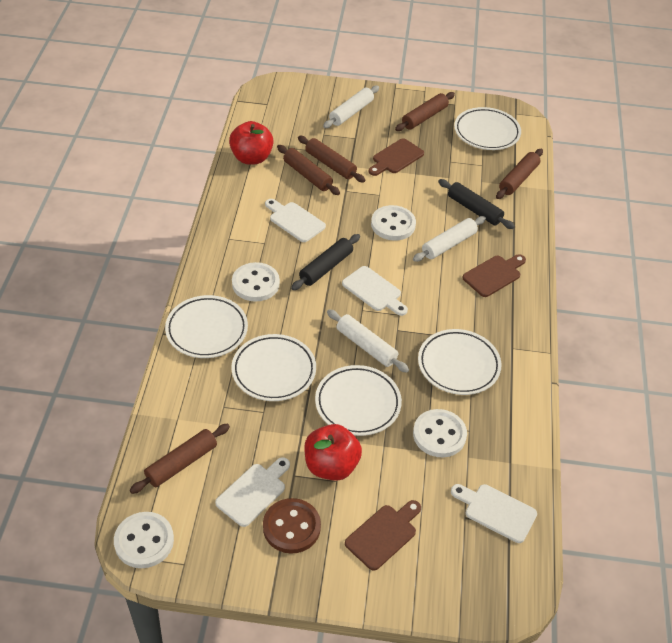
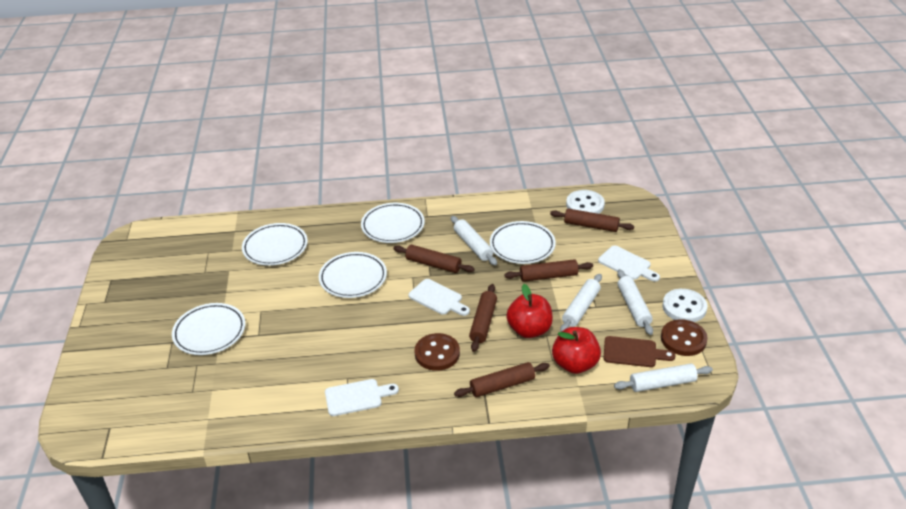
black rolling pin: [291,234,360,290] [438,179,515,229] = 2 -> none = 0
brown button: [263,498,321,554] = 1 -> [414,333,460,371] [661,319,708,356] = 2
brown cutting board: [345,500,421,571] [368,138,424,176] [462,254,526,297] = 3 -> [603,336,676,367] = 1
white button: [114,512,174,568] [232,262,280,302] [371,205,416,241] [413,409,467,457] = 4 -> [566,190,605,214] [662,289,708,322] = 2
white cutting board: [215,457,290,527] [265,199,326,242] [342,266,408,316] [451,484,537,543] = 4 -> [325,379,399,416] [409,279,470,316] [598,245,660,282] = 3
white rolling pin: [323,86,379,128] [327,309,409,373] [413,216,486,262] = 3 -> [451,216,497,265] [560,274,602,332] [614,363,713,392] [617,269,653,335] = 4

